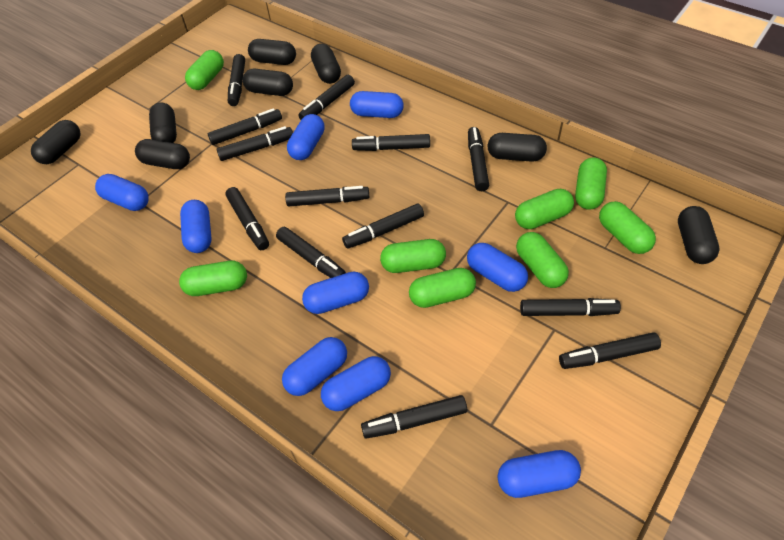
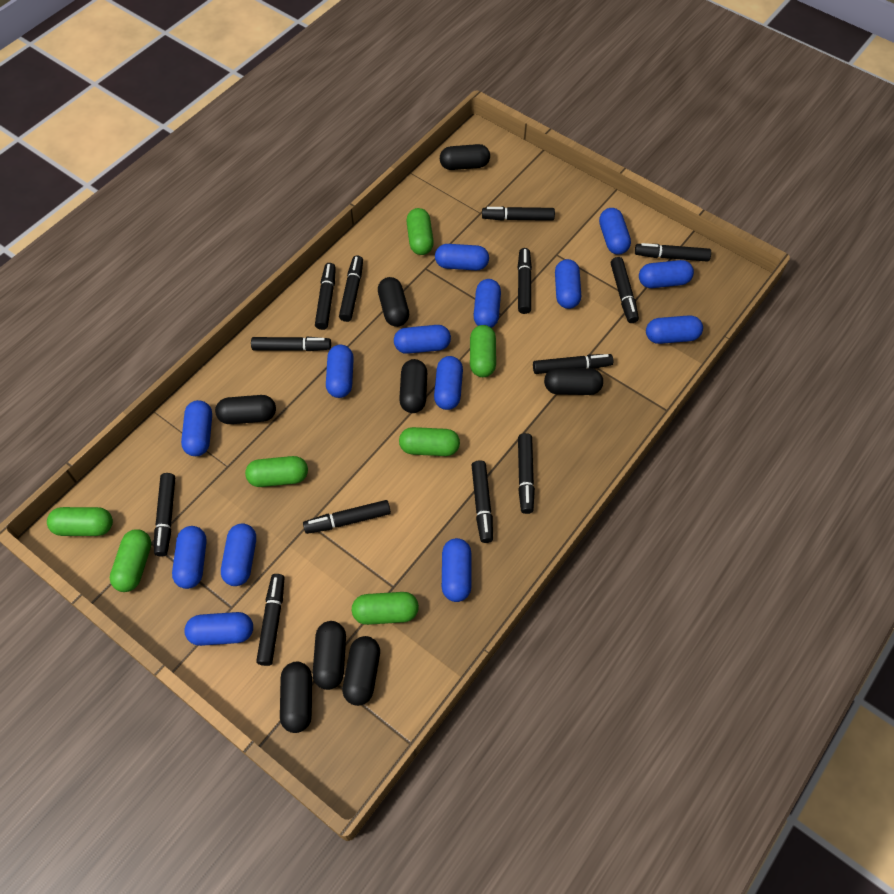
blue capsule: [95,174,149,211] [180,200,212,253] [282,337,347,396] [287,114,325,160] [302,272,369,314] [321,356,391,411] [350,91,404,118] [467,243,528,292] [497,450,581,498] = 9 -> [172,526,207,589] [181,400,212,456] [185,612,253,646] [221,524,256,586] [326,345,354,398] [394,325,451,354] [434,356,463,410] [435,244,489,270] [442,538,472,602] [474,279,501,328] [555,259,581,309] [599,208,631,255] [639,260,694,288] [646,315,703,344] = 14
green capsule: [179,261,247,296] [185,50,224,90] [380,239,446,273] [409,268,476,308] [515,189,574,229] [516,232,569,288] [575,158,607,210] [599,201,656,254] = 8 -> [47,507,113,536] [110,529,151,592] [245,456,308,487] [352,592,419,625] [399,427,460,456] [406,208,434,255] [470,325,496,377] = 7

